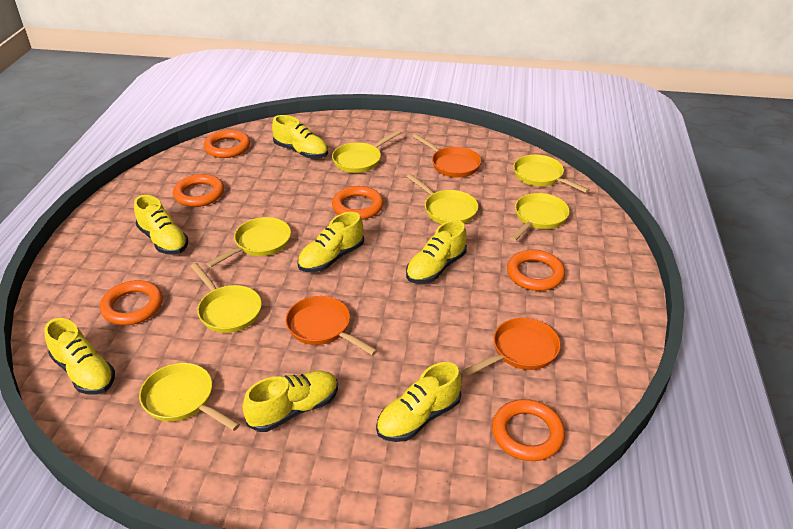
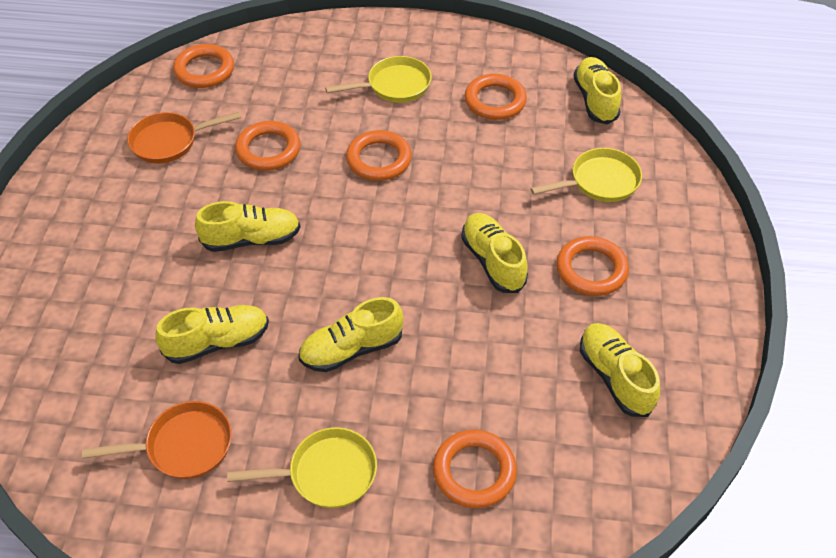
orange pan: [286,296,378,356] [412,134,481,178] [462,318,561,376] = 3 -> [82,401,232,479] [127,112,241,164] = 2
yellow pan: [139,363,240,431] [191,263,262,333] [206,217,291,267] [332,130,400,173] [406,174,478,224] [510,193,570,241] [513,155,590,193] = 7 -> [227,427,377,508] [325,56,432,103] [530,148,642,202] = 3
yellow shoe: [44,318,115,395] [134,195,188,255] [243,371,338,432] [272,115,328,159] [297,212,364,272] [376,362,462,442] [406,220,467,284] = 7 -> [156,305,269,364] [195,201,300,252] [298,297,404,372] [461,213,528,293] [574,57,621,125] [580,323,660,417] = 6

